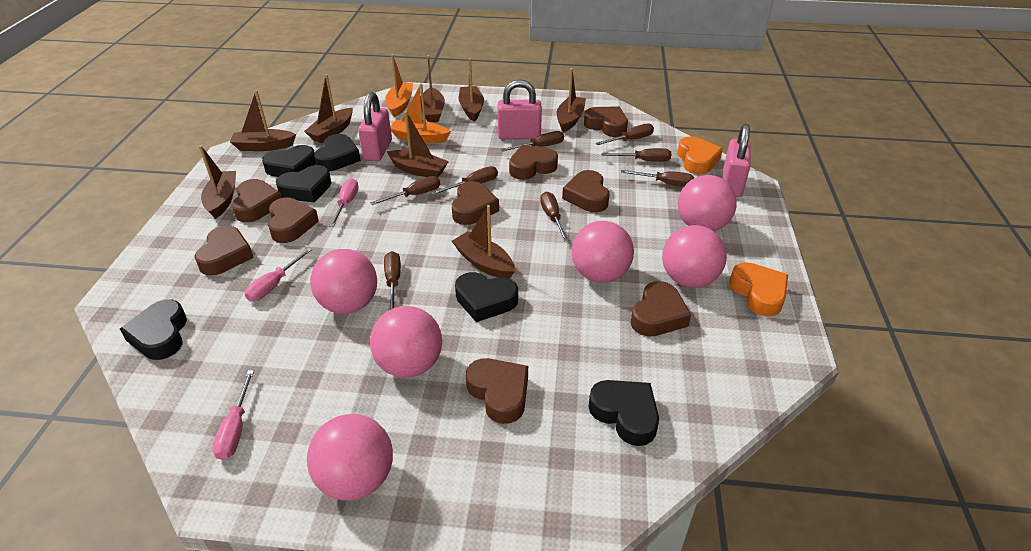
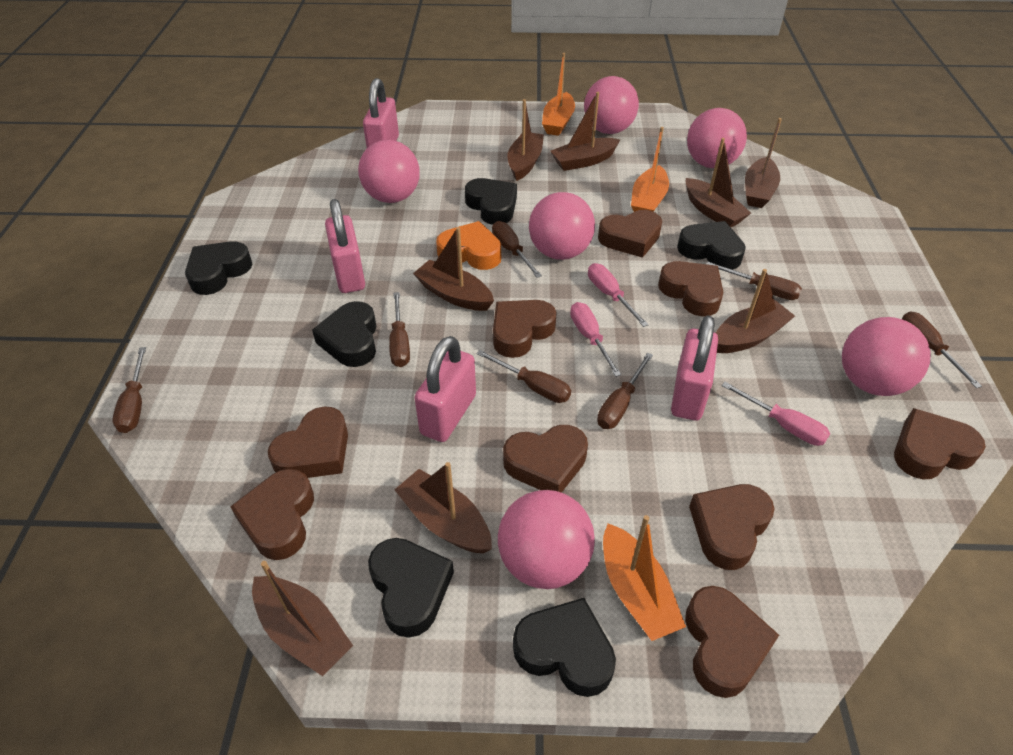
brown screwdriver: [370,176,440,205] [384,251,401,310] [432,166,498,195] [501,131,564,151] [540,192,569,242] [596,123,654,145] [601,148,671,162] [621,170,694,187] = 8 -> [112,347,146,433] [389,292,410,367] [476,350,571,403] [492,221,542,278] [597,353,653,429] [707,262,802,300] [902,311,982,388] = 7
orange boat: [385,54,413,117] [390,83,451,143] = 2 -> [542,53,575,136] [603,515,686,641] [631,127,669,212] = 3
orange heart: [677,136,723,175] [730,262,788,317] = 2 -> [436,221,501,270] = 1
pink padlock: [358,92,392,161] [498,79,542,139] [722,124,751,197] = 3 -> [325,199,365,293] [363,78,399,148] [414,336,476,442] [671,315,718,421] = 4

